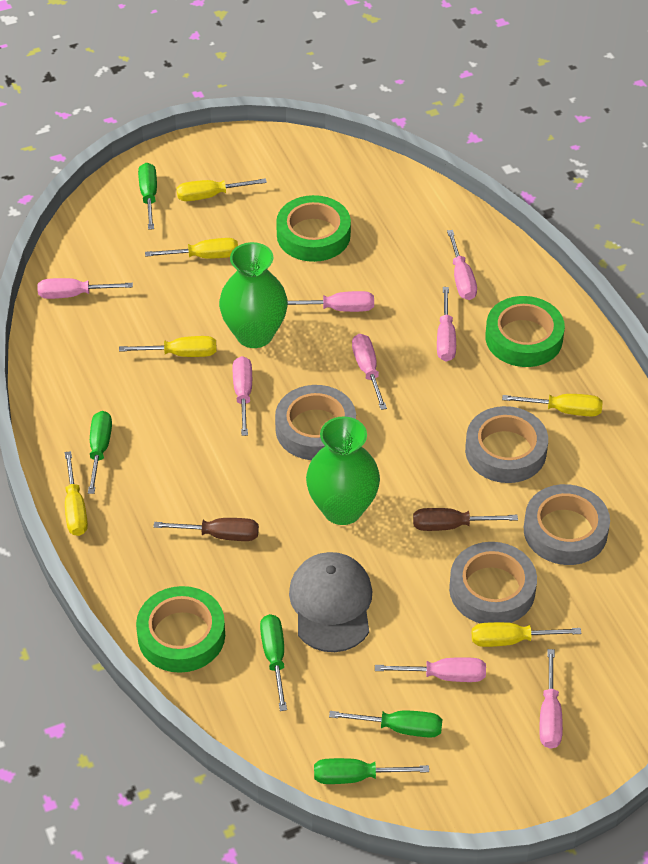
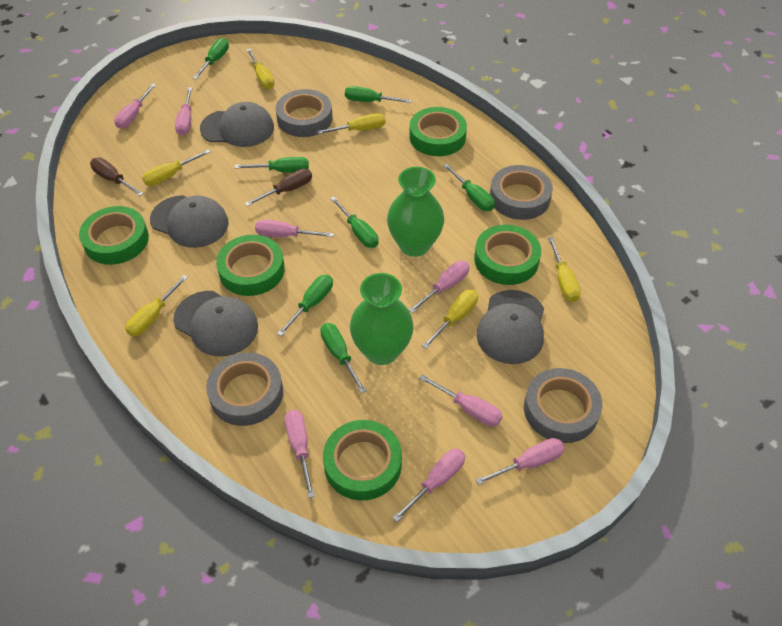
green screwdriver: [88,411,112,494] [138,163,157,230] [260,614,287,711] [314,758,429,784] [329,710,442,738] = 5 -> [193,38,229,79] [235,157,309,173] [277,275,333,336] [320,323,366,394] [330,197,379,248] [345,86,412,103] [443,164,495,211] = 7
green tape: [136,586,225,673] [276,195,351,262] [485,296,565,367] = 3 -> [79,206,149,265] [216,235,285,296] [323,420,402,500] [409,107,467,156] [474,225,541,285] = 5
grey cap: [289,552,372,652] = 1 -> [150,195,229,248] [173,291,258,357] [200,102,274,147] [476,290,544,364] = 4

